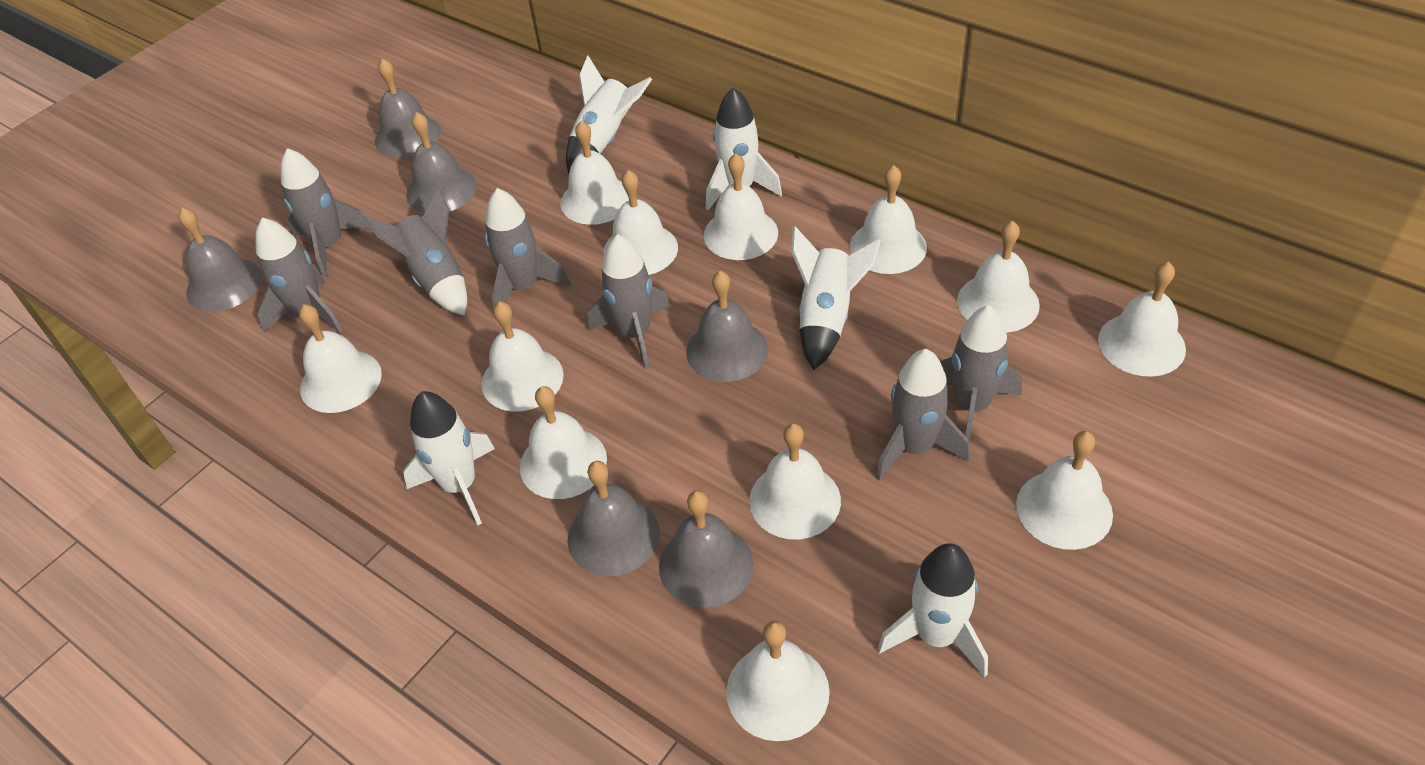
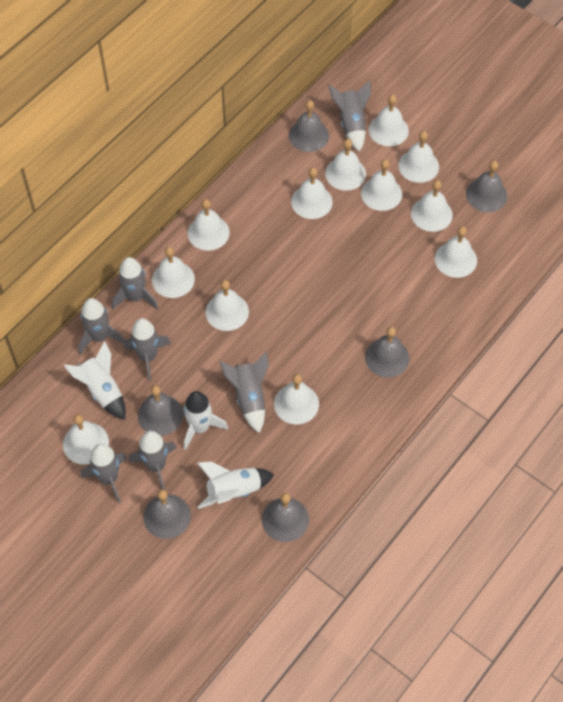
white rocket: [403,391,495,525] [566,55,652,174] [706,87,782,210] [791,226,881,370] [878,543,988,678] = 5 -> [64,341,126,420] [183,391,228,450] [197,462,274,509] = 3

